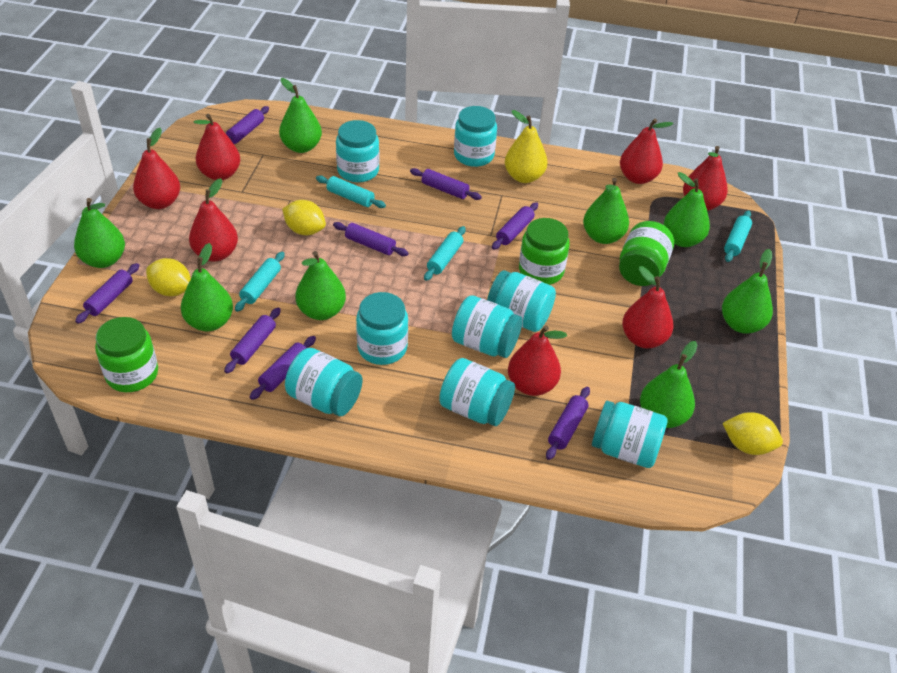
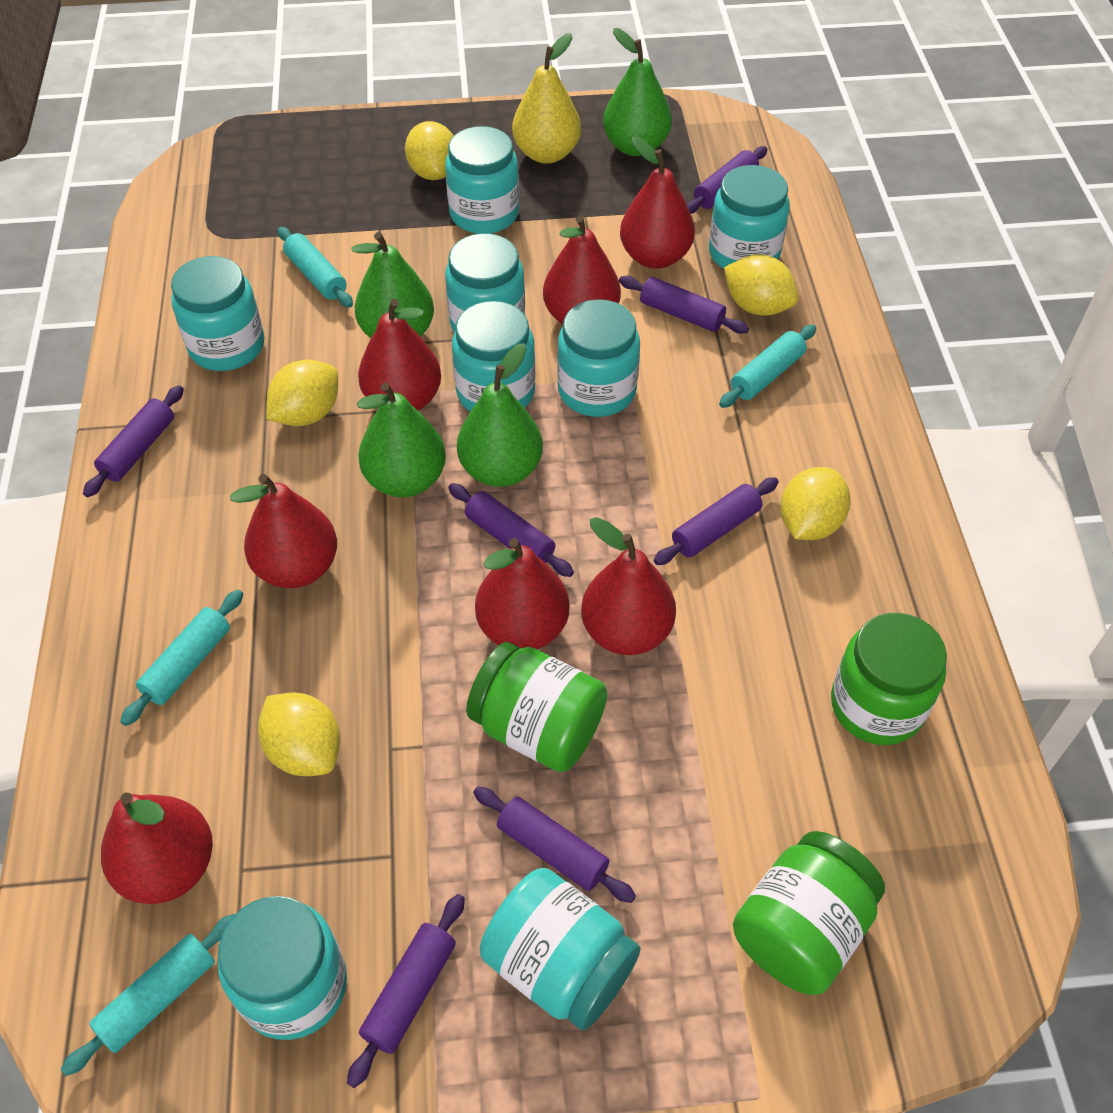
green pear: [74,198,125,268] [181,243,233,331] [279,78,322,153] [295,251,346,320] [583,178,629,244] [640,341,697,428] [664,172,710,247] [722,249,773,334] = 8 -> [351,232,434,338] [357,382,446,497] [457,343,543,487] [603,28,672,156] = 4
purple rolling pin: [75,263,139,324] [224,308,281,373] [226,106,269,144] [250,336,316,400] [333,222,409,256] [410,168,482,200] [492,202,538,250] [546,387,590,460] = 8 -> [83,385,184,497] [347,894,465,1088] [448,483,574,577] [473,786,636,903] [619,276,749,334] [654,477,779,565] [687,146,767,214] = 7
yellow lemon: [146,258,191,296] [282,200,326,235] [722,412,783,455] = 3 -> [258,692,340,776] [266,360,338,426] [405,121,454,180] [724,254,798,316] [780,467,851,540] = 5

